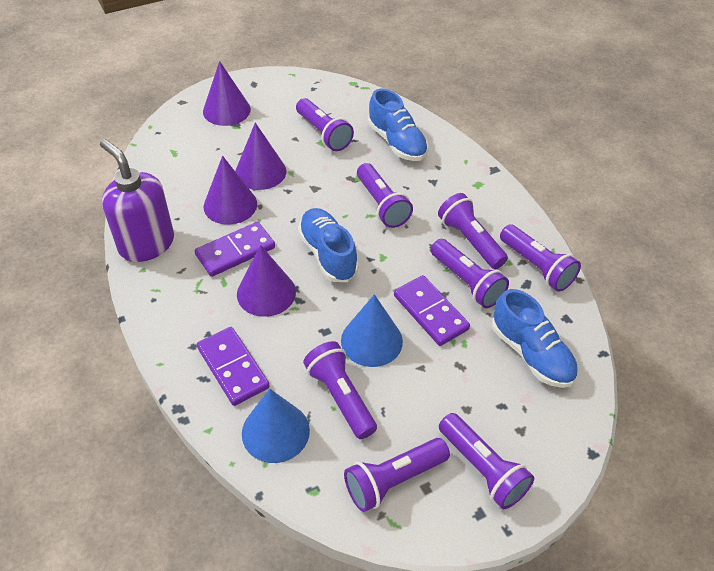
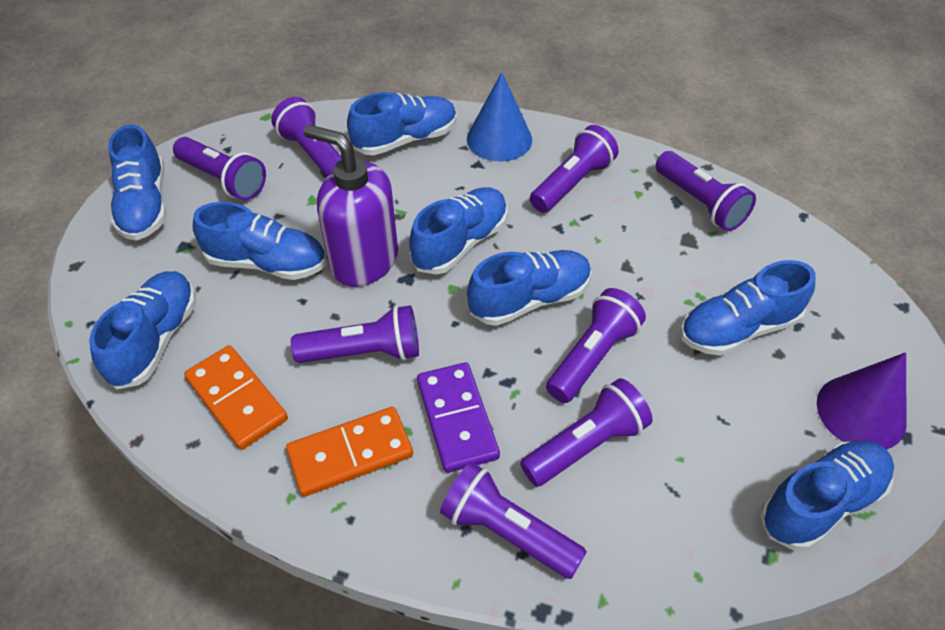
blue cone: [242,389,310,463] [341,294,403,367] = 2 -> [467,72,532,162] = 1
blue shoe: [298,208,359,282] [368,89,428,161] [492,289,578,388] = 3 -> [89,271,196,390] [108,125,166,241] [193,202,326,280] [347,92,457,155] [409,187,508,274] [467,250,592,326] [680,260,815,356] [760,441,894,551] = 8
orange domino: none = 0 -> [184,345,288,450] [286,407,413,497] = 2
purple cone: [203,61,251,126] [204,156,257,225] [235,123,286,190] [237,245,296,317] = 4 -> [817,352,907,449] = 1
purple domino: [195,222,275,277] [197,327,270,406] [394,275,470,346] = 3 -> [417,362,500,473] = 1

